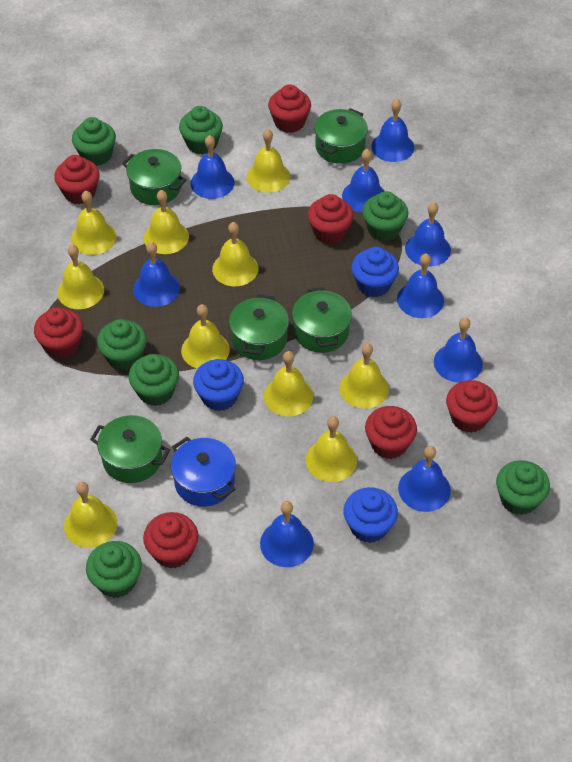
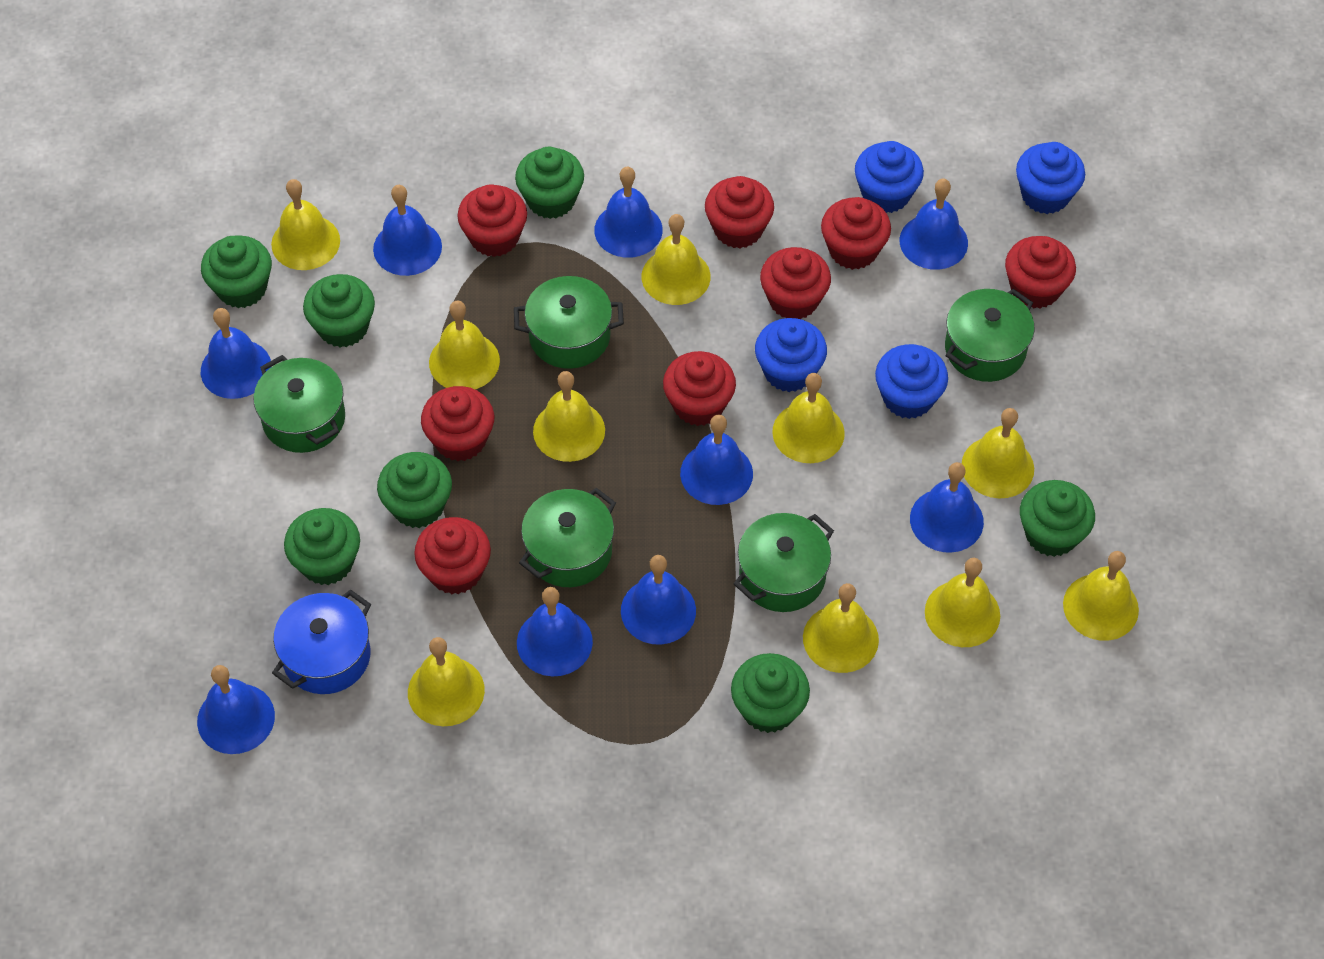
blue cupcake: [193,359,244,411] [343,487,398,543] [351,247,399,297] = 3 -> [755,318,827,392] [855,141,924,213] [875,344,948,419] [1016,142,1085,214] = 4
red cupcake: [34,307,83,359] [54,155,99,204] [143,512,199,569] [268,84,311,133] [307,194,354,244] [365,406,417,459] [446,380,498,433] = 7 -> [414,517,491,595] [421,386,494,461] [457,184,527,257] [663,351,736,426] [705,176,774,248] [760,247,831,319] [821,197,891,270] [1005,236,1076,309] = 8

